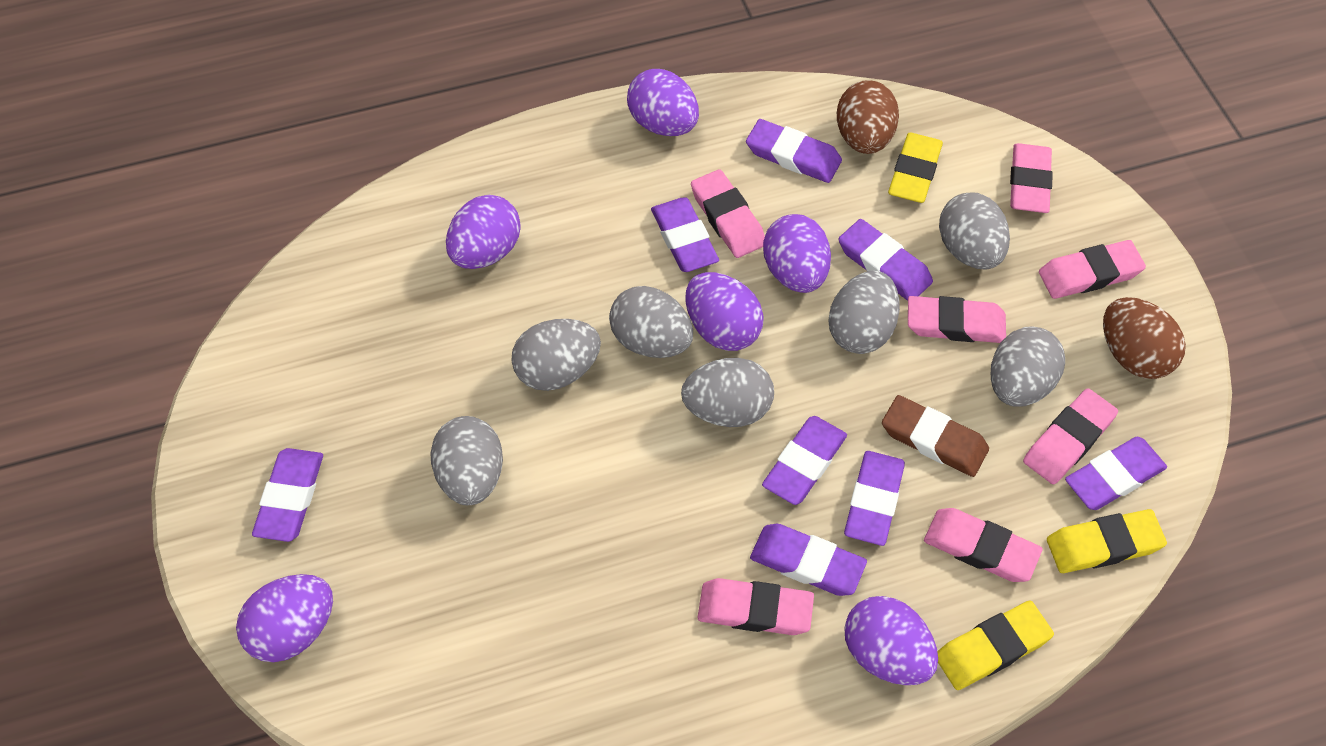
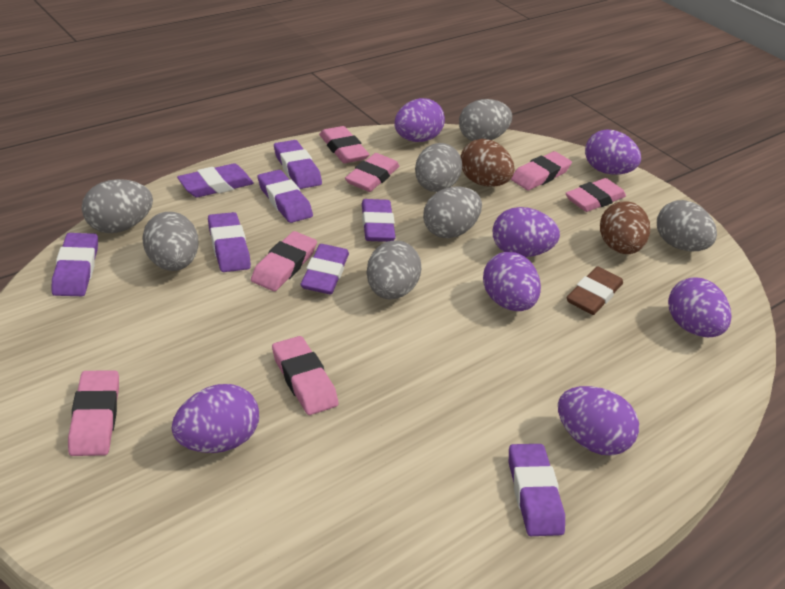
purple egg: [236,574,333,662] [446,195,521,269] [627,69,699,136] [685,272,764,351] [763,214,831,293] [845,596,938,685] = 6 -> [172,384,259,453] [394,98,445,142] [483,252,541,311] [492,207,560,257] [558,386,639,456] [585,129,641,175] [668,277,732,337] = 7
yellow eraser: [888,133,943,203] [937,601,1054,690] [1047,509,1167,573] = 3 -> none = 0

